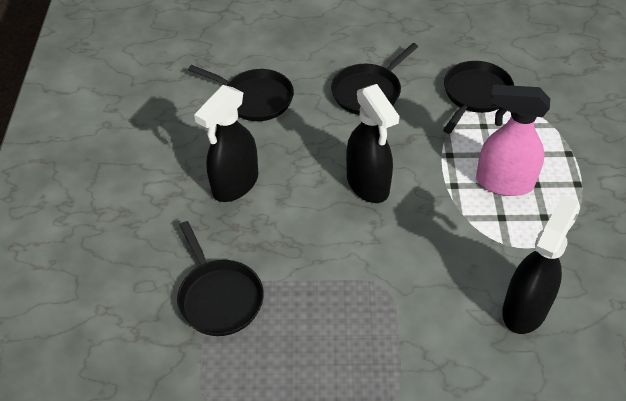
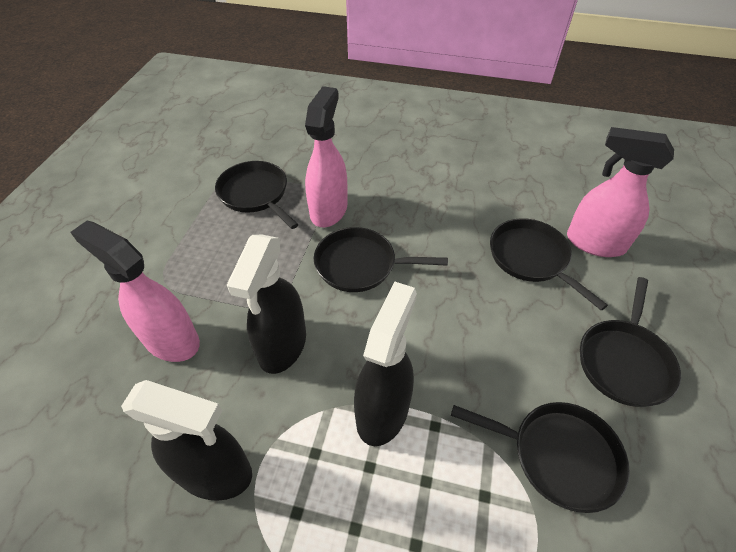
black pan: [177,221,264,336] [188,65,294,121] [331,43,418,115] [443,61,514,134] = 4 -> [215,161,299,229] [314,227,448,292] [451,402,630,513] [490,218,608,310] [580,277,681,407] = 5
pink spray bottle: [476,85,550,196] = 1 -> [71,221,200,362] [305,86,348,227] [567,127,674,257] = 3

